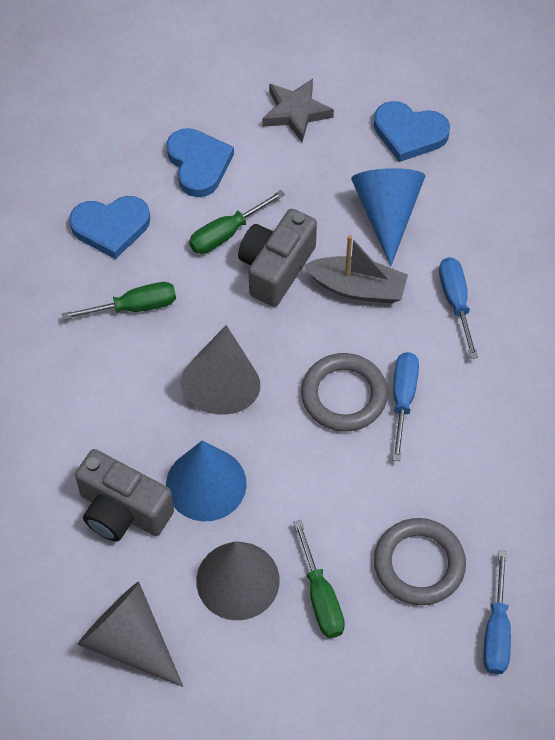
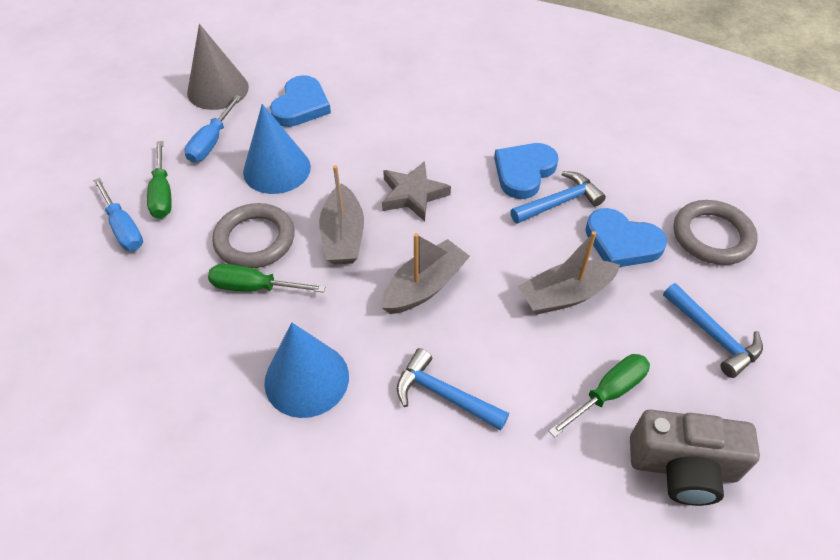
blue hammer: none = 0 -> [397,348,509,431] [510,171,606,224] [663,283,763,378] = 3
blue screwdriver: [392,352,419,461] [439,257,478,359] [483,550,511,674] = 3 -> [93,178,143,251] [184,95,242,163] = 2
grey boat: [304,235,408,303] = 1 -> [319,165,364,265] [382,233,470,314] [518,231,620,315] = 3
grey camera: [75,449,174,542] [238,209,317,307] = 2 -> [630,409,760,506] = 1
grey cone: [78,581,183,687] [181,325,260,415] [196,541,280,620] = 3 -> [187,24,249,110] = 1

